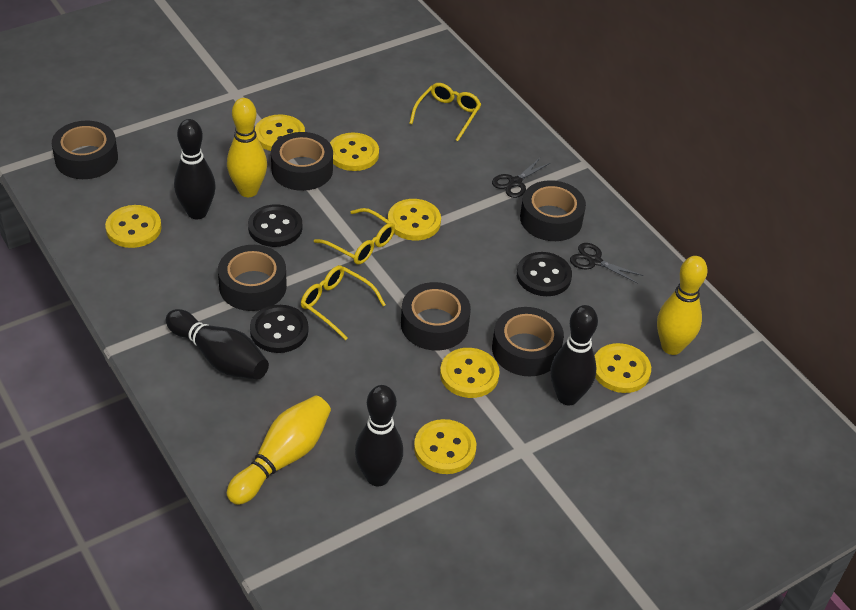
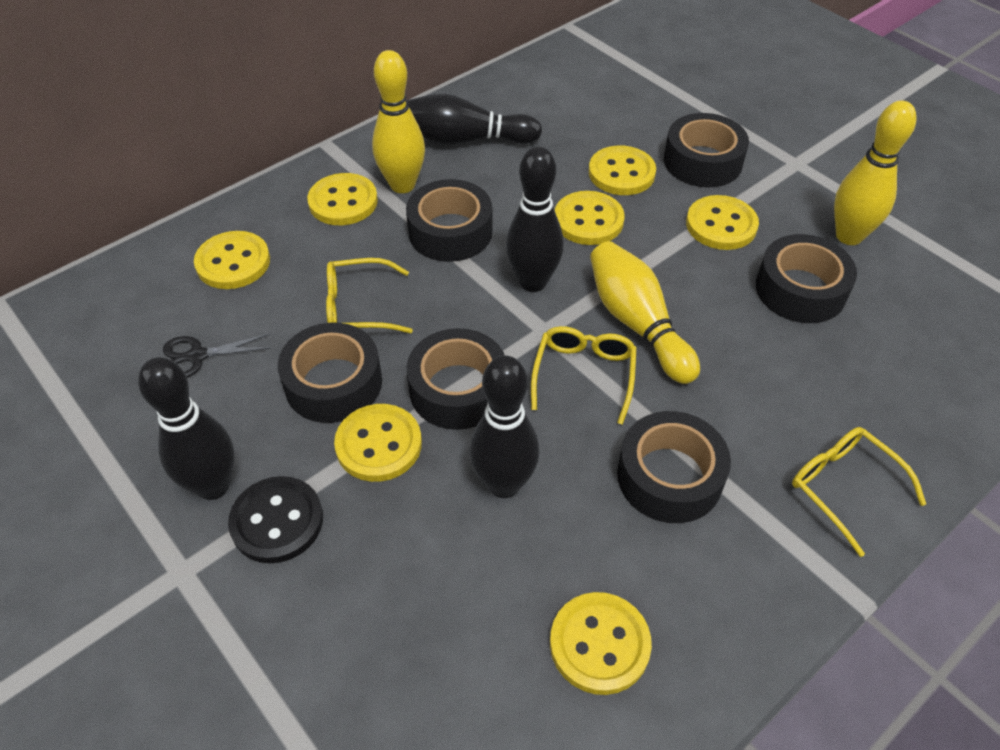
black button: [248,204,302,247] [250,305,308,353] [517,252,572,296] = 3 -> [228,476,323,563] = 1
black scissors: [492,158,550,198] [570,243,643,284] = 2 -> [163,334,271,378] = 1

